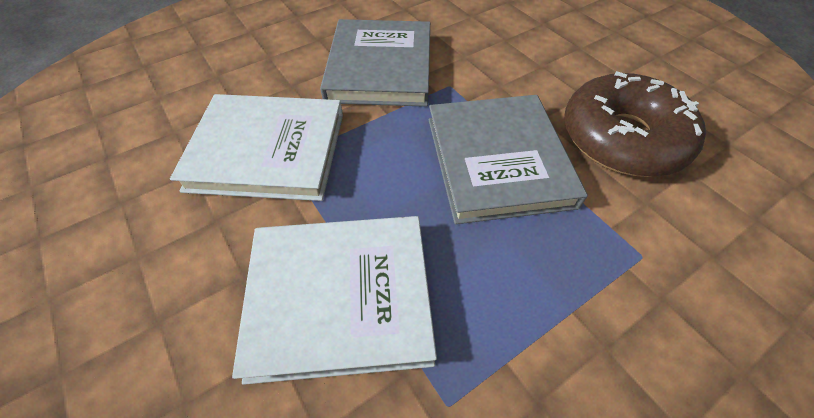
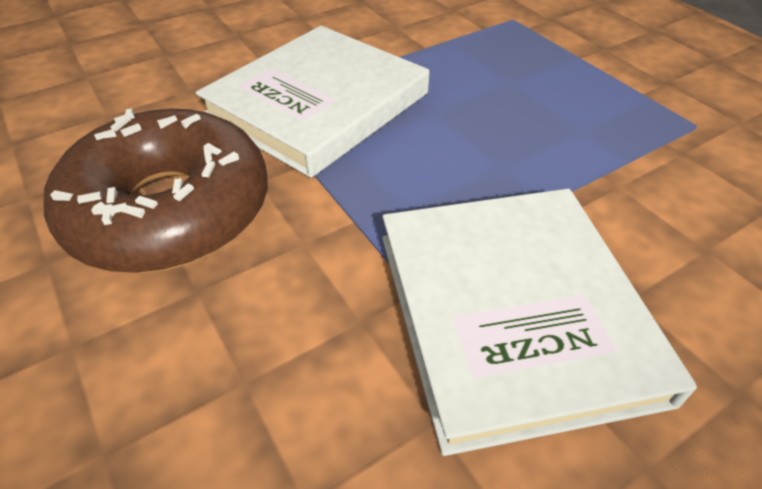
grey book: [320,19,430,107] [429,95,588,224] = 2 -> none = 0

